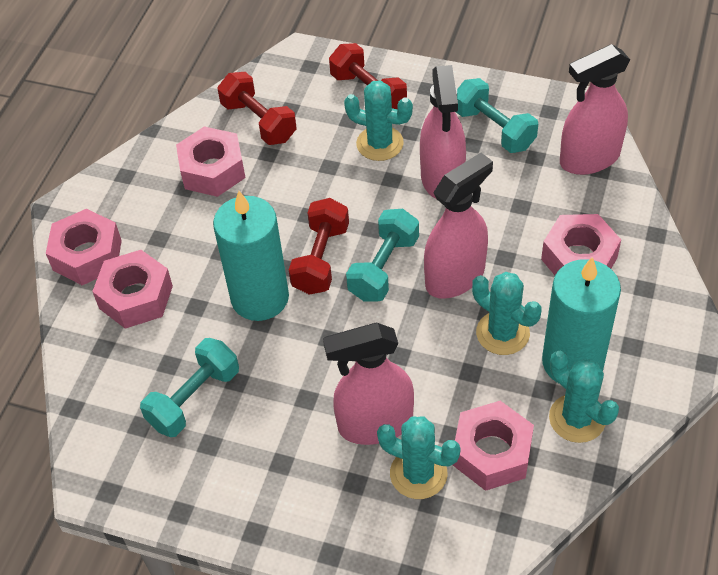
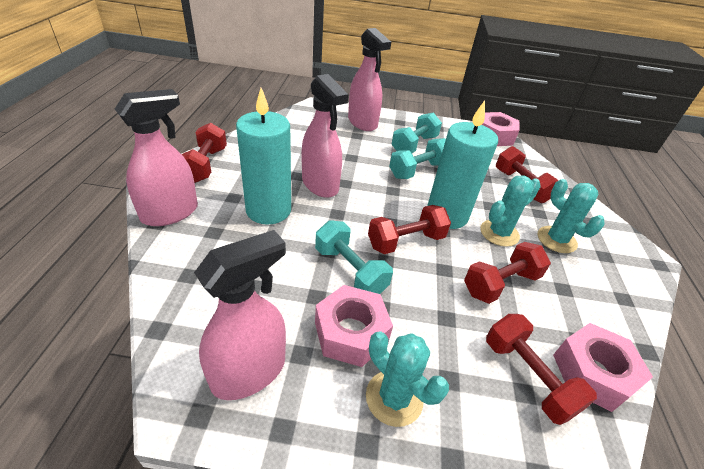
pink nut: [46,209,122,285] [92,250,173,329] [176,126,245,197] [453,401,534,491] [541,214,621,275] = 5 -> [315,285,393,367] [482,112,520,146] [553,323,653,412] = 3
red dumbbell: [218,72,297,145] [289,198,349,295] [329,43,407,109] = 3 -> [181,123,227,183] [368,205,451,254] [464,242,551,304] [486,314,597,425] [496,146,559,203] = 5
turquoise cactus: [344,80,413,161] [377,416,461,499] [472,272,542,355] [549,350,619,443] = 4 -> [366,332,449,427] [480,176,541,247] [538,179,605,253] = 3

